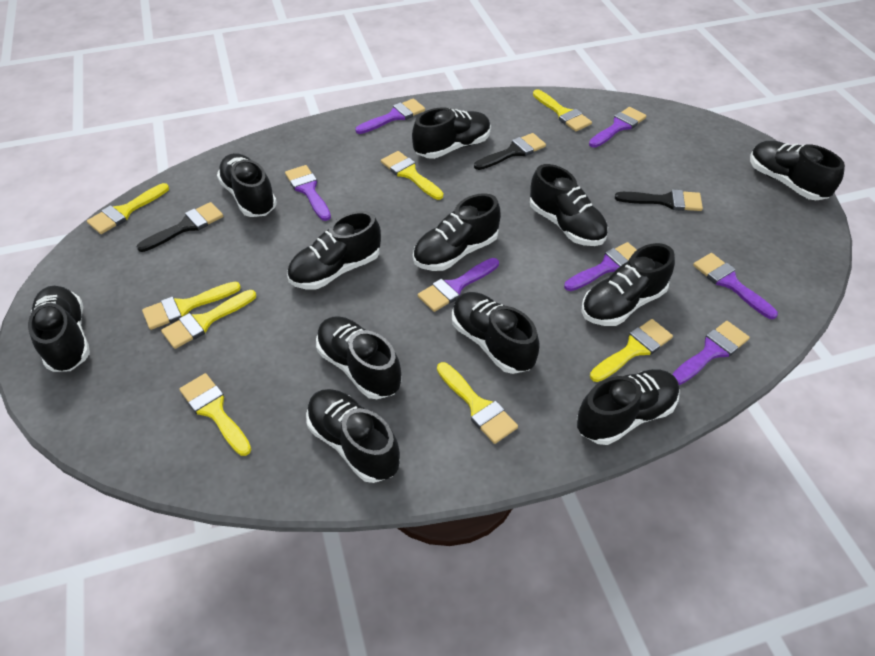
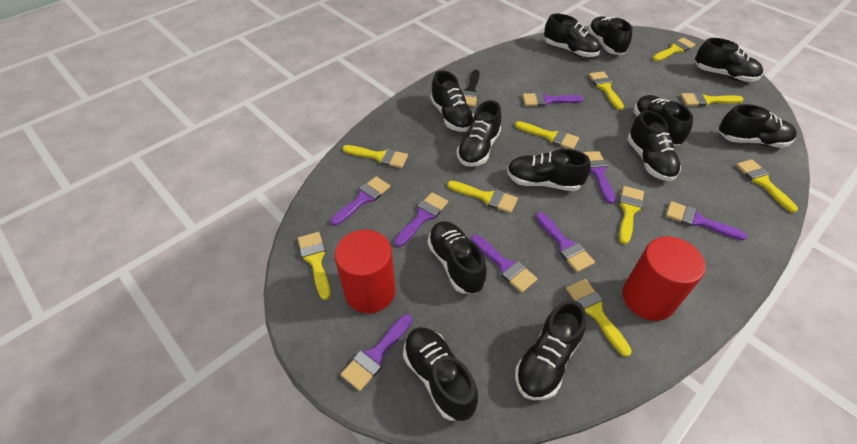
black brush: [137,202,223,252] [474,133,546,170] [615,189,703,211] = 3 -> [462,70,480,107] = 1
purple brush: [285,165,331,221] [355,98,425,134] [418,258,499,312] [564,242,637,291] [589,107,647,148] [672,321,750,385] [693,253,778,319] = 7 -> [330,177,390,226] [341,314,412,391] [394,192,448,247] [471,235,538,293] [522,92,584,106] [536,212,595,272] [582,151,616,204] [666,201,747,241] = 8
red cylinder: none = 0 -> [335,230,396,313] [622,236,706,321] = 2
yellow brush: [87,183,169,234] [142,281,241,330] [161,290,256,349] [179,373,251,456] [381,151,443,200] [437,362,518,444] [533,89,592,131] [590,319,673,382] = 8 -> [298,232,331,300] [343,145,408,168] [447,181,518,213] [515,121,579,150] [566,279,632,357] [589,71,624,110] [619,186,644,244] [652,38,696,61] [681,92,743,106] [736,159,798,213] = 10

